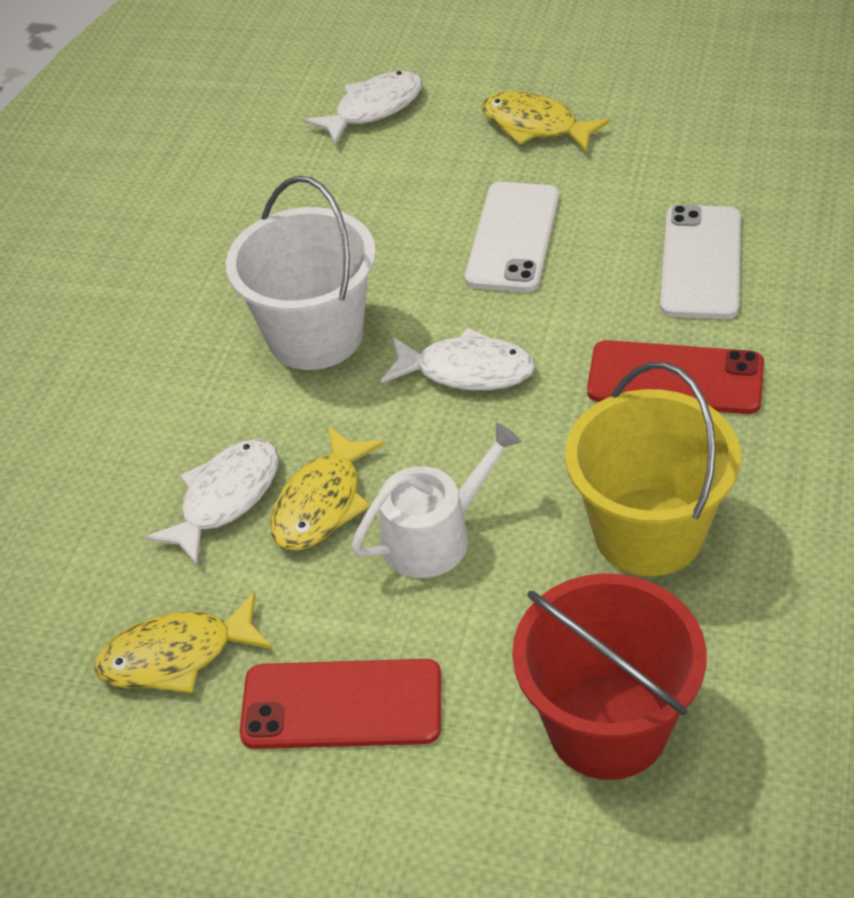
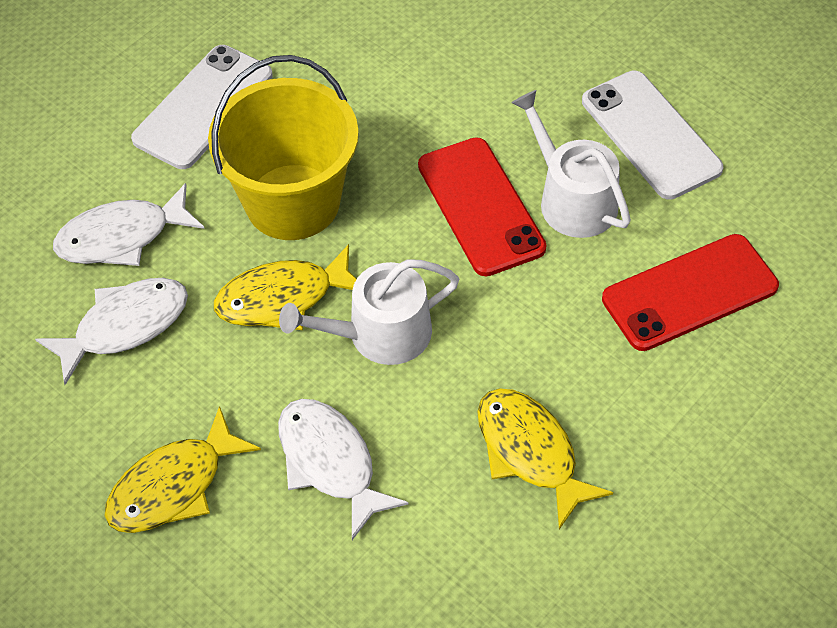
red bucket: [512,573,707,780] = 1 -> none = 0
white bucket: [226,176,376,370] = 1 -> none = 0
white watering can: [351,423,522,578] = 1 -> [279,259,459,365] [511,90,631,238] = 2

